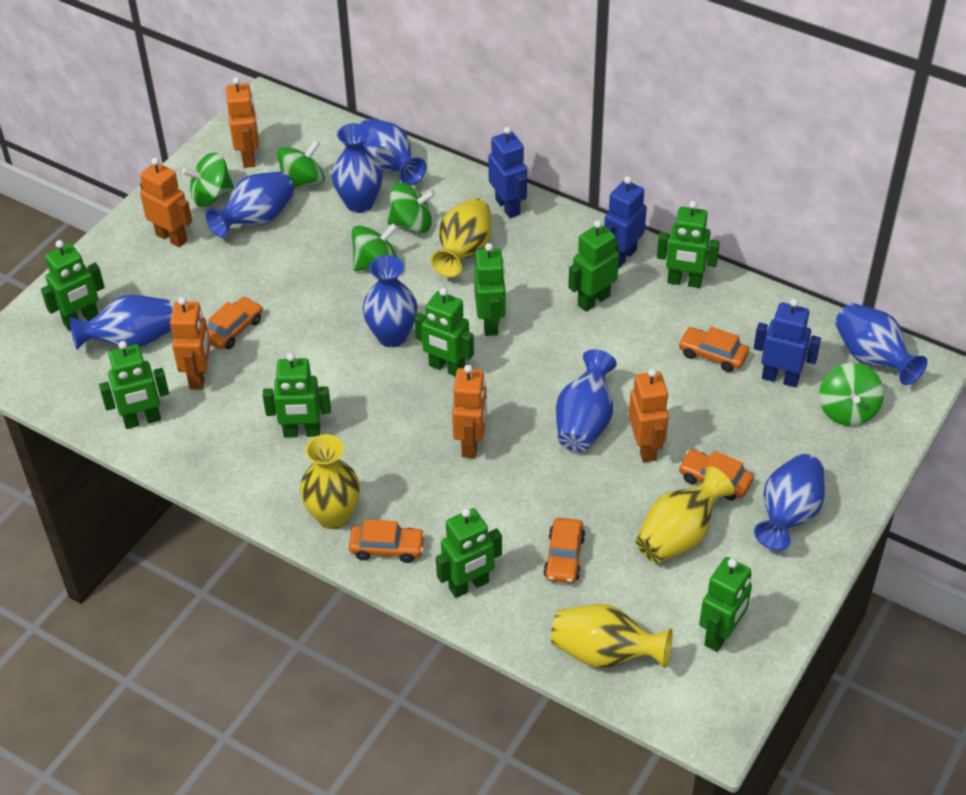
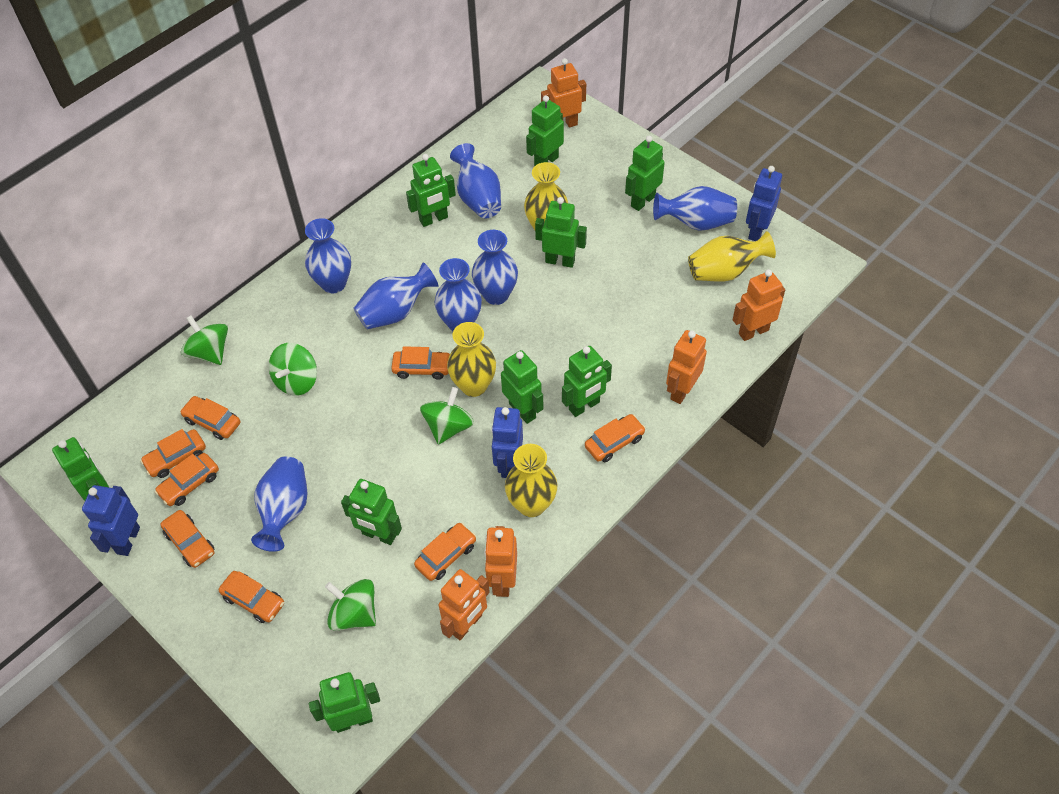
blue vase: [69,295,172,350] [205,171,294,238] [332,123,383,213] [360,119,426,186] [362,255,418,347] [556,349,617,452] [754,454,825,550] [835,303,927,385] = 8 -> [251,456,307,552] [305,218,351,293] [353,262,438,330] [435,258,482,331] [450,143,501,218] [472,230,518,305] [653,186,737,231] = 7
green spinning top: [182,152,234,207] [277,140,325,189] [352,223,398,271] [387,182,435,233] [819,363,884,426] = 5 -> [181,315,228,365] [269,343,317,396] [325,579,376,631] [420,387,474,445] = 4
orange car: [207,297,262,349] [349,519,425,563] [543,518,585,584] [678,326,749,372] [678,449,754,500] = 5 -> [140,429,206,478] [155,453,219,506] [161,510,214,568] [180,396,240,440] [219,571,284,623] [391,346,450,380] [414,523,476,581] [585,414,646,462] = 8

